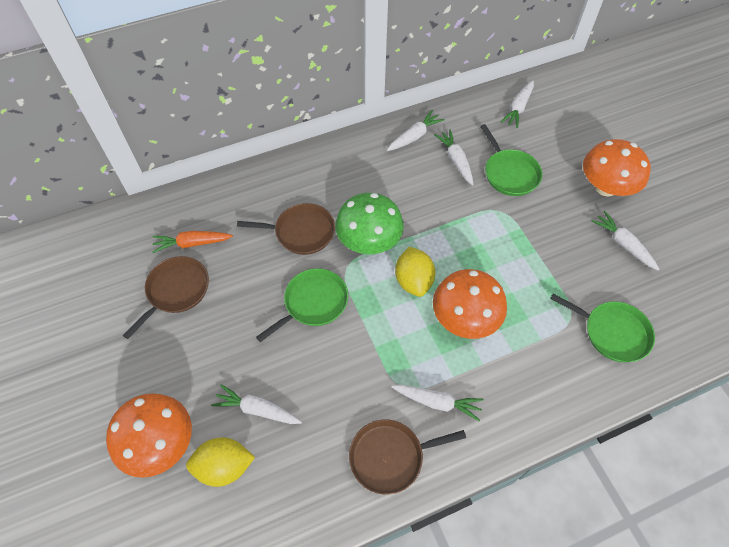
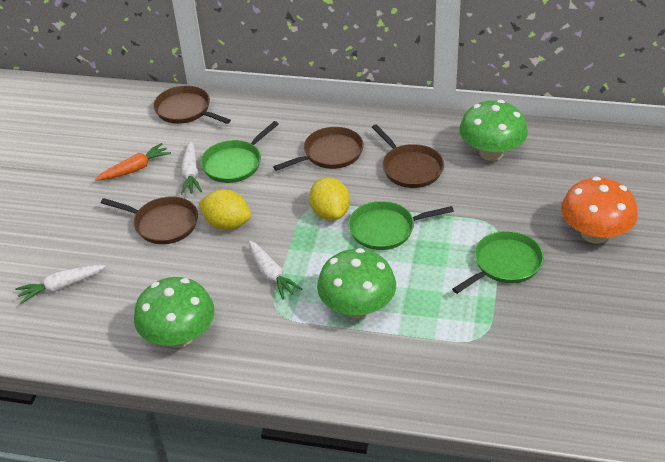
brown pan: [123,256,209,339] [237,203,335,255] [349,419,466,495] = 3 -> [101,196,198,244] [153,86,231,124] [273,127,364,171] [372,124,444,188] = 4
green mushroom: [335,193,404,254] = 1 -> [134,277,214,348] [317,248,396,319] [459,100,528,161] = 3
orange mushroom: [106,394,192,478] [433,269,507,339] [583,139,651,197] = 3 -> [561,176,638,244] = 1
white carrot: [211,384,302,424] [387,110,445,151] [392,385,483,421] [434,129,474,186] [501,80,534,128] [592,211,660,271] = 6 -> [15,265,106,304] [181,141,202,195] [248,240,302,299] = 3

